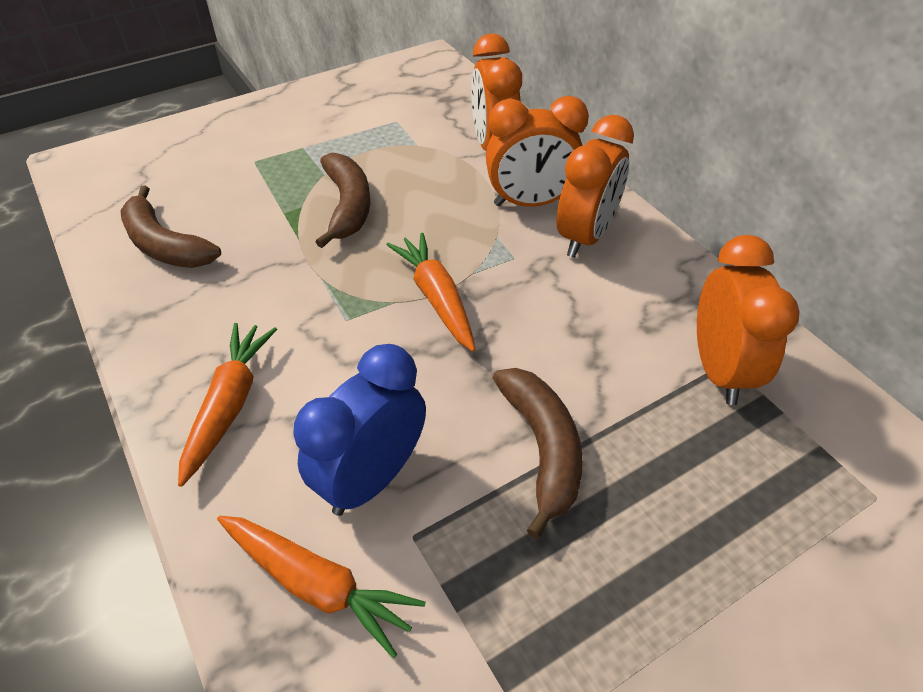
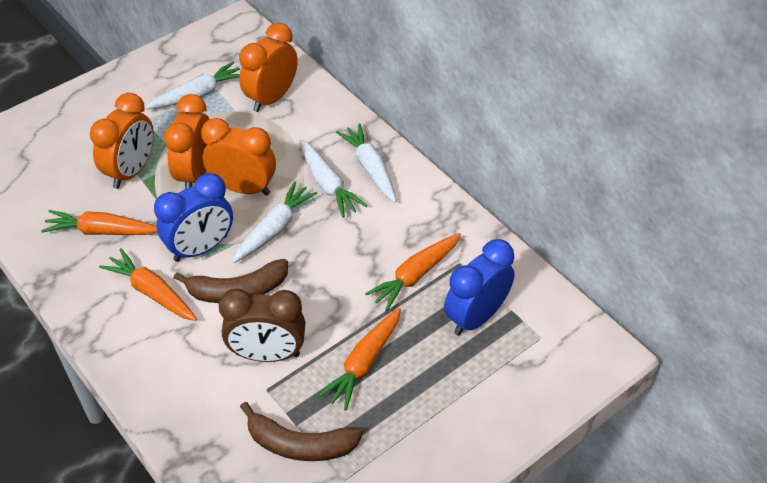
blue clock: [293,344,426,516] = 1 -> [154,173,233,262] [444,239,515,336] = 2
brown banana: [120,186,221,268] [316,153,370,248] [493,368,582,539] = 3 -> [174,259,288,303] [240,402,363,461] = 2
brown clock: none = 0 -> [219,289,305,362] = 1
orange carrot: [178,323,277,487] [217,516,426,658] [387,232,476,352] = 3 -> [41,210,157,235] [99,248,197,321] [318,308,401,410] [365,233,461,311] = 4
white carrot: none = 0 -> [145,61,240,109] [232,181,317,263] [299,140,367,218] [336,123,396,202] = 4

